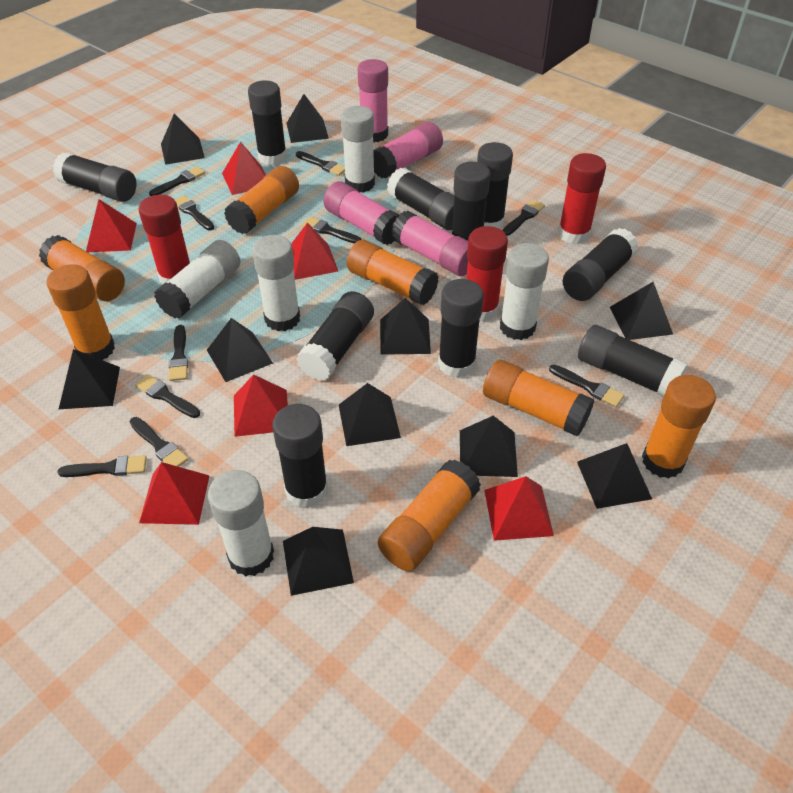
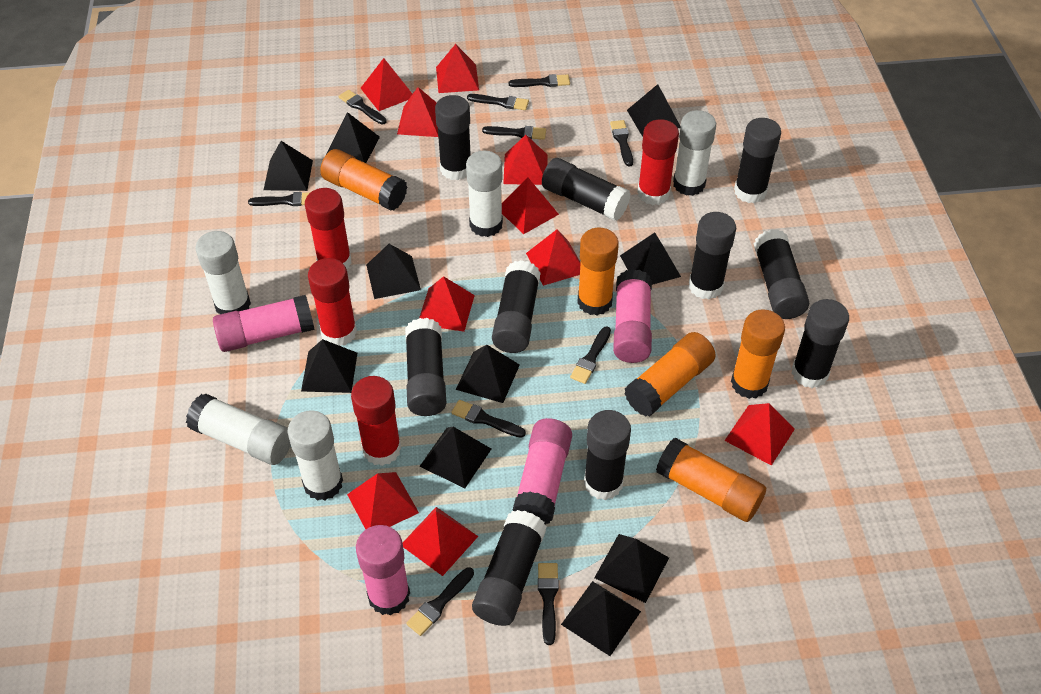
orange glue stick: [39,235,125,301] [47,264,115,360] [224,166,299,234] [347,240,439,305] [378,460,481,571] [483,360,594,436] [642,375,716,479] = 7 -> [320,149,407,210] [577,228,619,316] [624,332,716,417] [656,438,766,522] [731,309,785,399] = 5
red glue stick: [139,195,190,285] [466,226,508,322] [558,153,606,244] = 3 -> [305,188,352,269] [308,258,357,346] [351,376,401,466] [637,119,679,205] = 4
red pyramid: [86,199,137,252] [139,462,210,525] [222,141,266,195] [234,374,288,437] [291,223,338,280] [484,476,554,541] = 6 -> [347,472,419,529] [361,58,412,111] [397,87,438,137] [403,507,478,576] [419,276,475,332] [436,44,479,93] [502,177,559,234] [503,135,548,185] [526,229,581,286] [724,403,795,466] = 10

